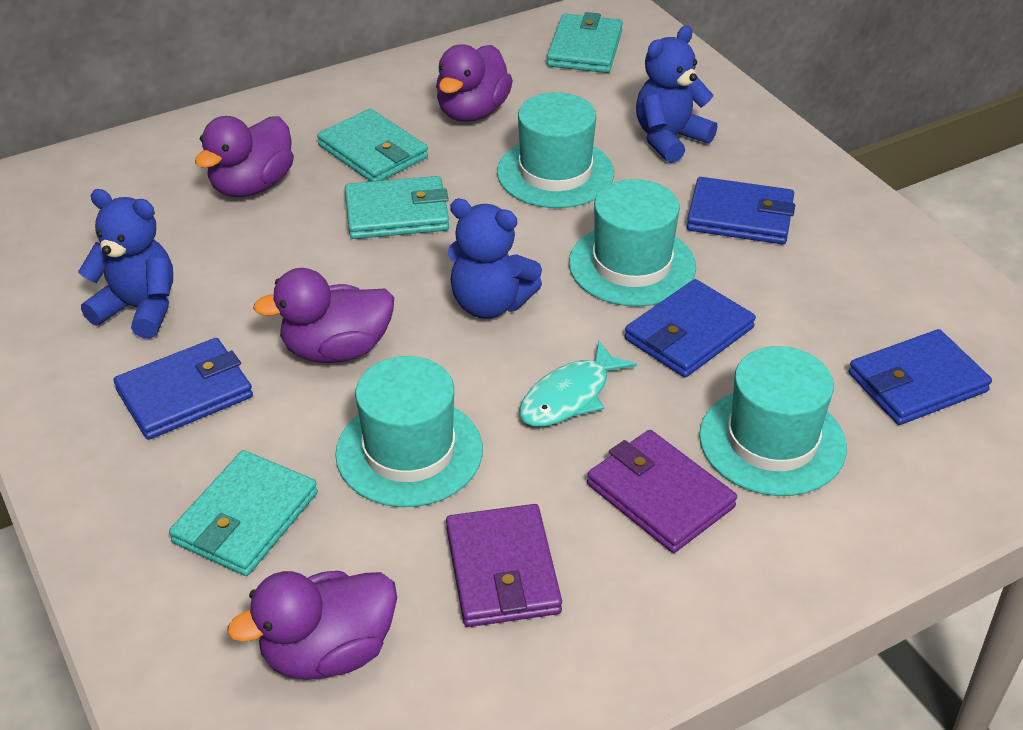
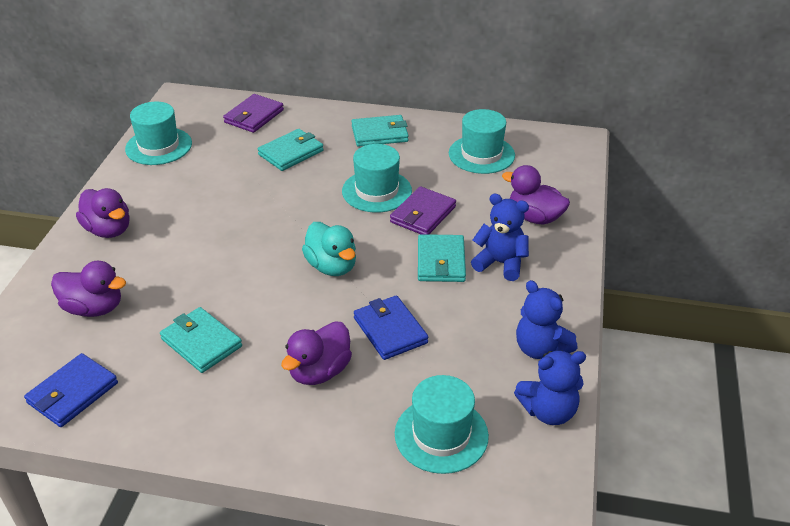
blue wallet: [114,338,253,440] [625,279,756,378] [687,177,795,244] [848,329,992,425] = 4 -> [24,353,118,427] [354,295,428,360] = 2
turquoise duck: none = 0 -> [302,222,356,276] = 1
turquoise fish: [519,341,637,427] = 1 -> none = 0

